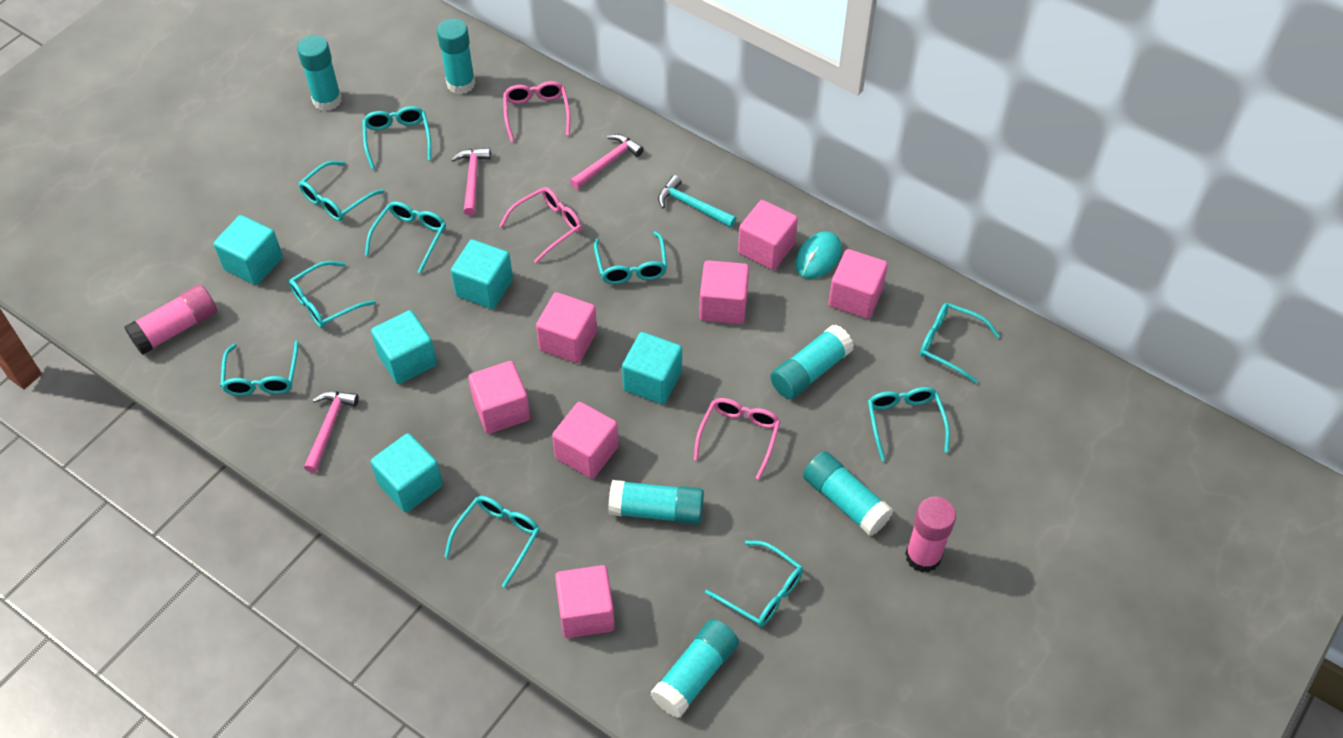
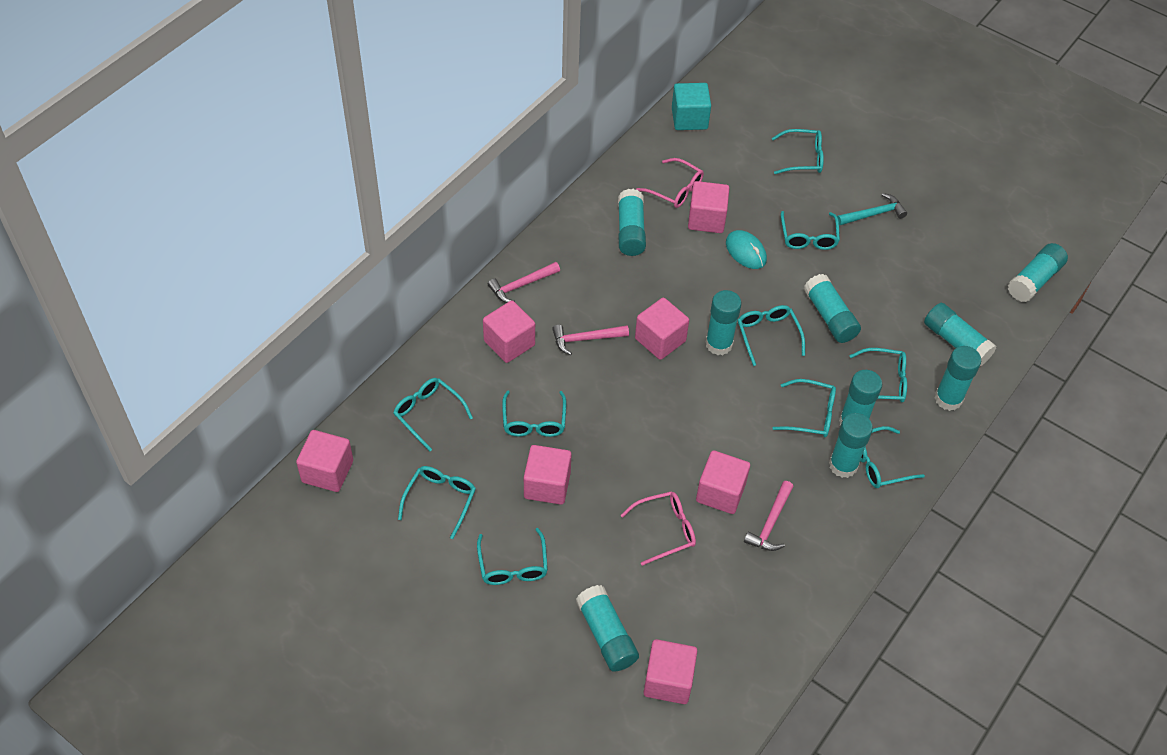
pink glasses: [499,187,582,263] [503,81,570,142] [694,398,781,479] = 3 -> [620,491,696,566] [636,158,704,208] = 2
pink glue stick: [124,285,217,355] [905,496,956,573] = 2 -> none = 0
turquoise cube: [214,215,283,285] [371,310,437,384] [371,433,443,513] [451,239,513,309] [622,332,682,404] = 5 -> [672,83,711,130] = 1
turquoise glue stick: [297,35,342,111] [437,19,476,94] [608,480,704,525] [650,619,739,718] [770,325,854,399] [803,451,893,536] = 6 -> [576,585,639,672] [618,189,646,256] [705,290,741,355] [804,274,861,343] [829,413,873,478] [839,370,882,426] [924,303,997,366] [935,346,981,411] [1008,243,1068,302] = 9

